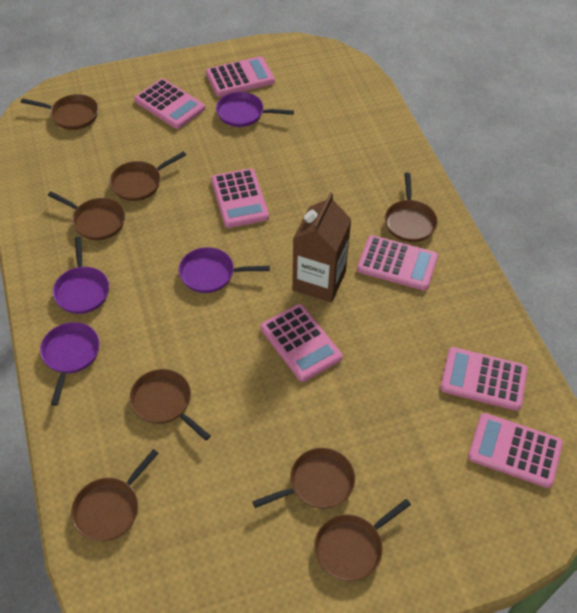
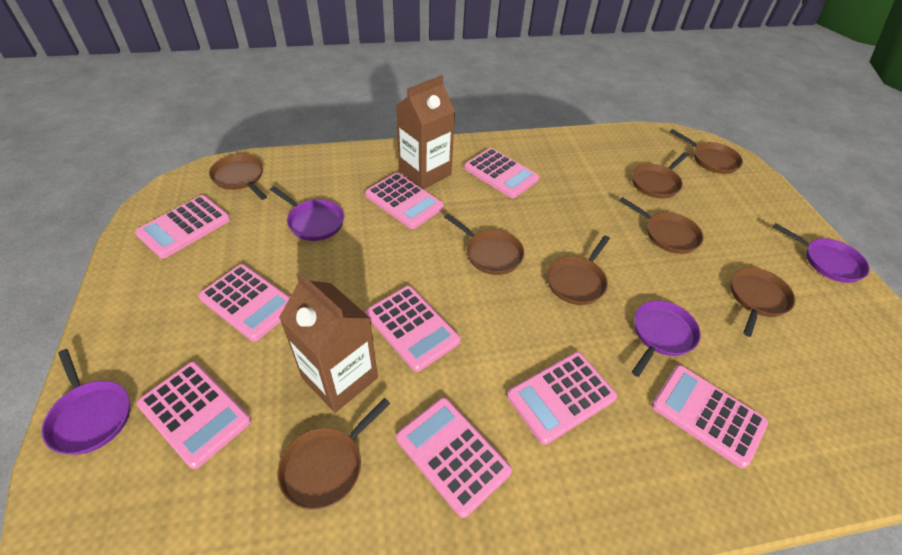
brown carton: [292,192,352,303] = 1 -> [279,272,378,413] [396,75,455,189] = 2
pink calculator: [134,78,205,129] [206,56,275,97] [211,168,269,228] [261,304,343,382] [357,235,438,291] [440,347,528,411] [468,413,563,488] = 7 -> [135,195,230,259] [136,362,251,469] [198,264,290,342] [365,173,444,229] [366,286,461,372] [396,398,512,518] [464,148,539,198] [507,352,617,445] [651,365,768,468] = 9

